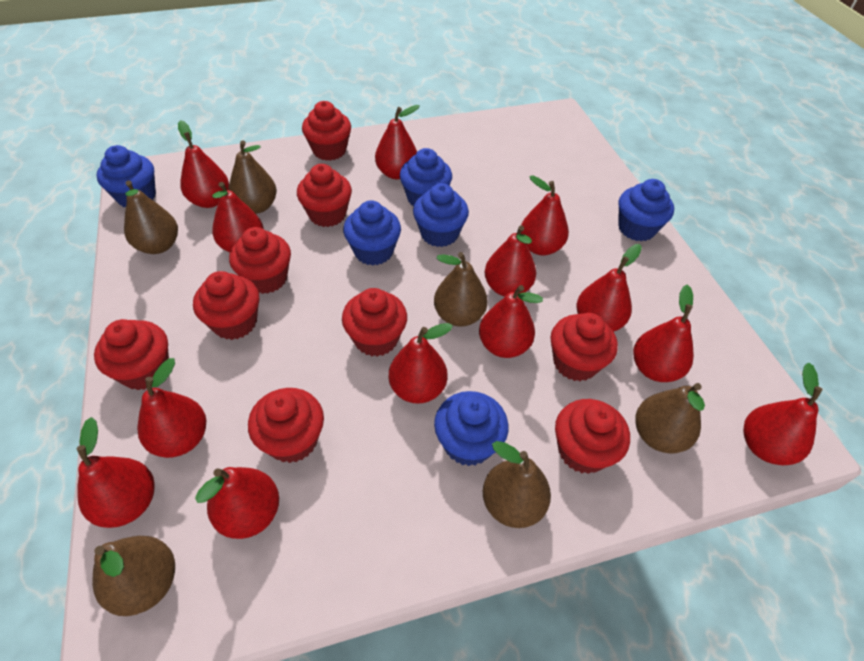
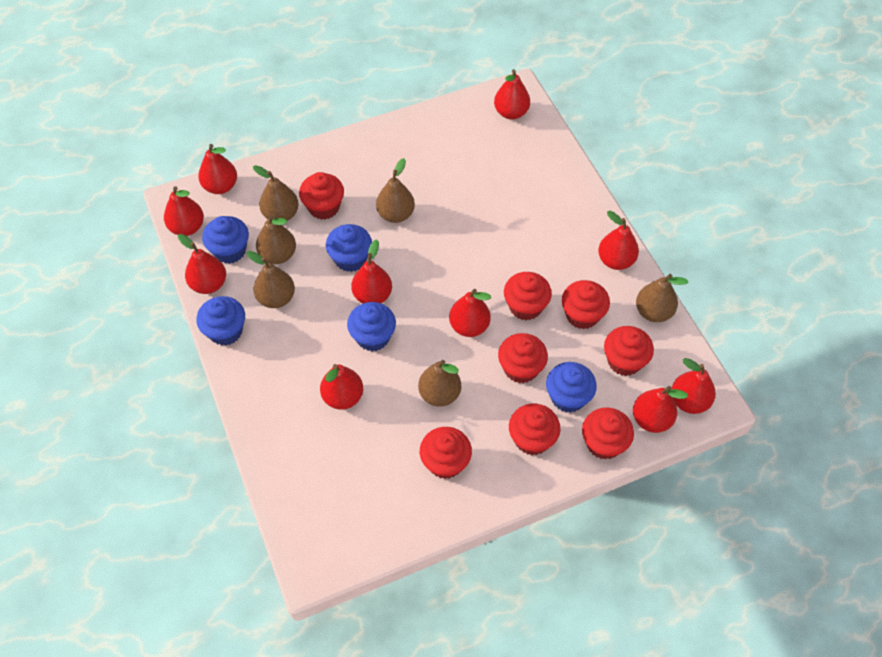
blue cupcake: [96,145,156,207] [343,200,401,266] [400,148,452,206] [413,183,469,247] [434,391,509,466] [618,179,674,242] = 6 -> [197,296,245,346] [202,216,249,264] [326,224,372,272] [347,302,396,351] [546,362,597,413] = 5
red cupcake: [94,319,169,390] [193,271,259,340] [229,227,291,294] [248,388,324,463] [297,164,352,227] [302,101,351,161] [342,288,407,357] [550,313,618,381] [555,399,630,474] = 9 -> [299,172,344,220] [420,427,472,479] [498,333,548,384] [504,272,552,320] [509,404,560,455] [562,280,610,329] [582,408,634,460] [604,326,654,376] = 8
red pear: [76,417,155,528] [137,358,206,458] [178,120,229,208] [195,467,279,539] [212,182,264,253] [375,105,420,179] [389,323,453,404] [479,285,543,358] [485,225,536,297] [520,175,569,255] [577,244,642,331] [633,285,694,382] [743,363,823,465] = 13 -> [164,186,204,236] [178,234,226,294] [198,144,237,194] [320,364,363,410] [351,239,392,304] [449,289,491,337] [494,69,530,120] [598,211,639,270] [633,386,688,433] [672,358,716,414] = 10

